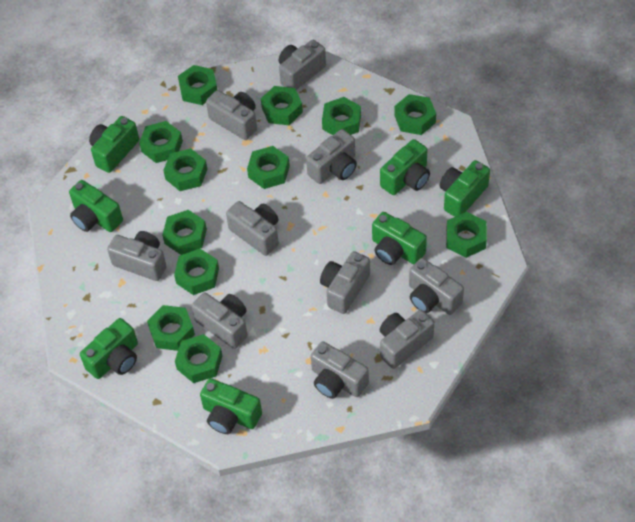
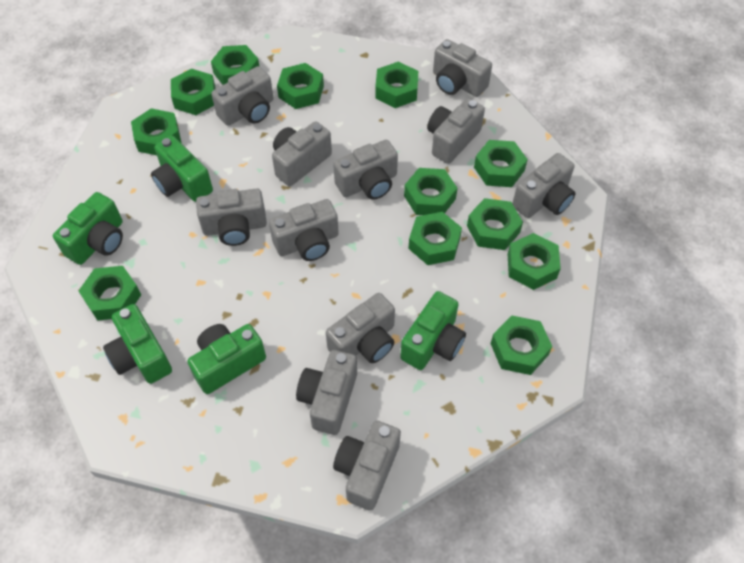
green camera: [69,180,123,232] [80,318,138,379] [89,116,139,173] [200,378,262,434] [372,212,427,265] [380,139,430,195] [440,160,490,217] = 7 -> [53,192,123,265] [103,304,172,384] [151,136,213,202] [188,324,266,394] [400,291,466,370] = 5
grey camera: [107,231,167,281] [191,292,248,349] [206,90,257,140] [226,201,279,256] [279,40,326,90] [306,129,357,184] [311,341,369,399] [320,251,370,314] [380,310,434,369] [409,258,464,315] = 10 -> [196,188,267,246] [211,66,274,126] [269,199,339,261] [272,121,332,186] [296,350,357,435] [326,293,395,363] [333,140,398,200] [333,421,401,511] [427,98,485,164] [433,39,492,97] [512,153,576,218] = 11

